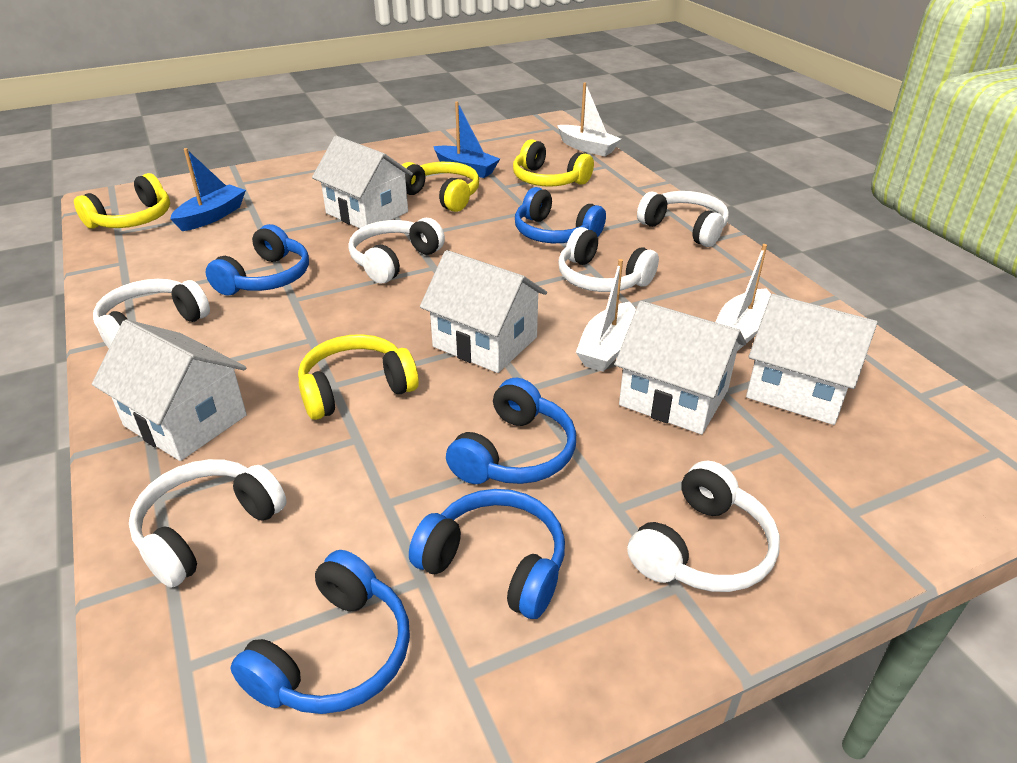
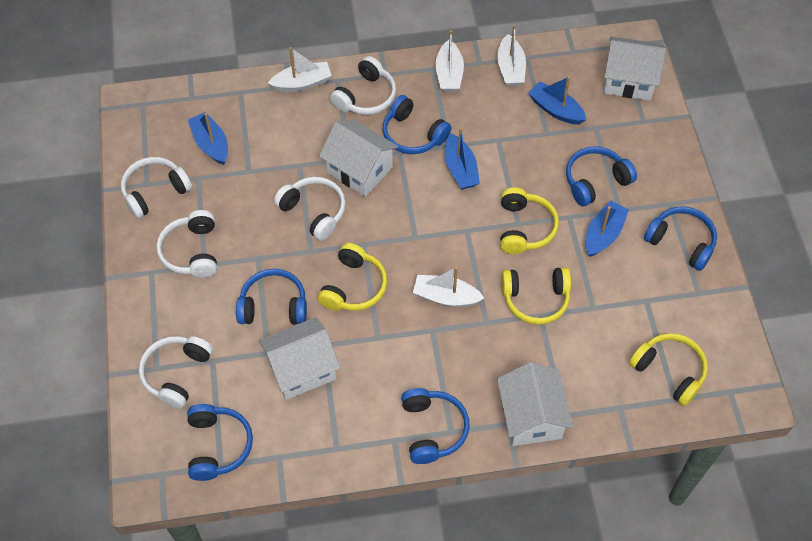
blue boat: [170,148,246,231] [433,101,500,178] = 2 -> [188,112,228,165] [445,127,480,189] [528,76,586,125] [585,201,629,257] = 4
blue headphones: [206,224,309,296] [230,550,410,714] [409,489,565,619] [446,378,576,484] [515,187,606,243] = 5 -> [187,404,253,481] [236,269,307,325] [383,95,451,154] [401,388,470,464] [566,146,637,206] [644,206,717,271] = 6
white boat: [557,82,621,156] [576,259,636,371] [716,244,771,351] = 3 -> [268,47,332,92] [413,267,484,307] [435,30,464,92] [497,25,526,86] = 4
white headphones: [93,279,210,348] [129,459,287,588] [348,218,445,284] [558,227,659,292] [627,461,780,592] [637,191,729,247] = 6 -> [121,157,192,219] [139,336,213,409] [156,210,217,278] [274,177,346,241] [330,56,396,115] = 5
white house: [92,320,247,461] [312,136,413,228] [420,250,547,373] [615,301,746,434] [746,294,878,425] = 5 -> [259,317,340,400] [319,119,398,197] [497,362,573,446] [603,36,666,101] = 4

